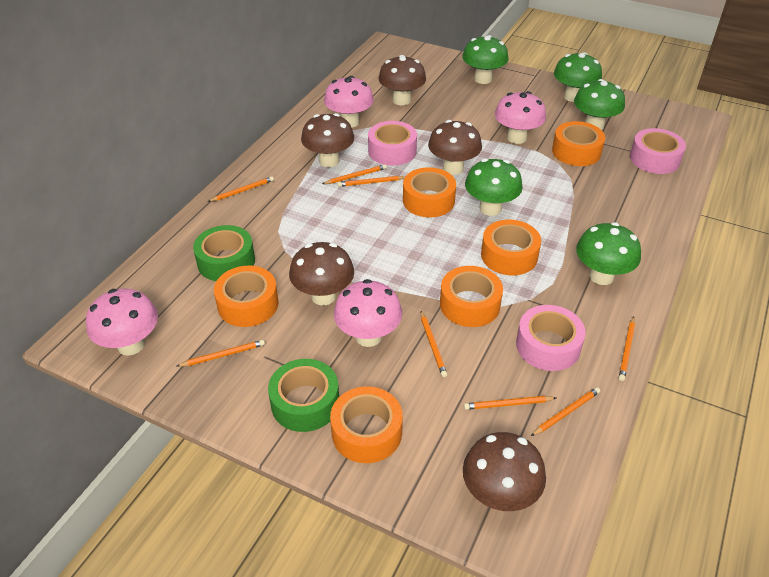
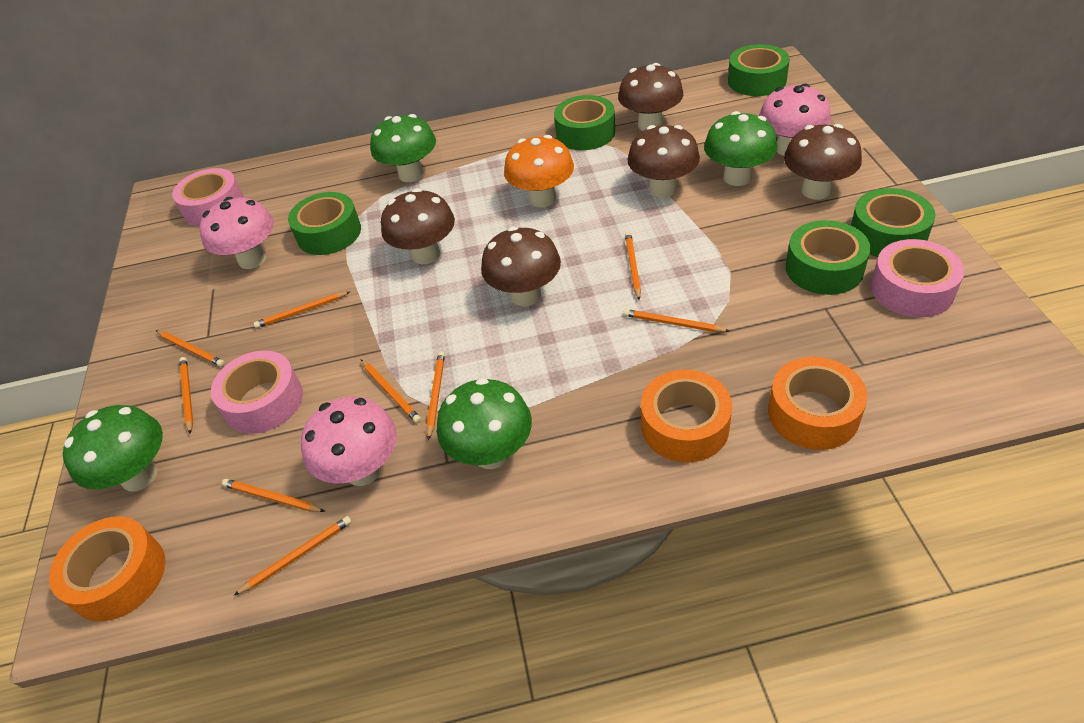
green mushroom: [462,35,508,84] [465,158,523,216] [554,52,602,102] [574,79,625,130] [576,222,641,285] = 5 -> [63,405,163,491] [370,114,436,182] [437,378,532,469] [704,111,778,186] = 4
green tape: [193,225,255,281] [268,359,339,432] = 2 -> [288,192,361,255] [554,95,615,150] [728,44,790,96] [786,220,871,295] [851,188,935,257] = 5
orange mushroom: none = 0 -> [504,135,574,208] = 1
orange pencil: [176,340,265,367] [208,176,274,202] [322,164,386,184] [338,176,405,187] [421,311,447,377] [464,396,556,410] [531,387,600,436] [619,316,635,381] = 8 -> [156,331,225,367] [179,357,193,434] [222,479,325,512] [234,516,352,595] [254,292,350,328] [361,360,421,423] [426,351,445,440] [623,309,729,332] [625,232,641,300] = 9
orange tape: [214,266,279,327] [330,386,403,463] [403,167,456,217] [440,266,503,327] [481,220,541,275] [552,121,605,166] = 6 -> [49,516,166,622] [641,370,732,462] [768,357,867,450] = 3
pink mushroom: [86,288,158,356] [324,76,374,128] [334,279,402,347] [495,91,546,144] = 4 -> [199,197,274,269] [301,397,397,486] [759,84,831,156] = 3

